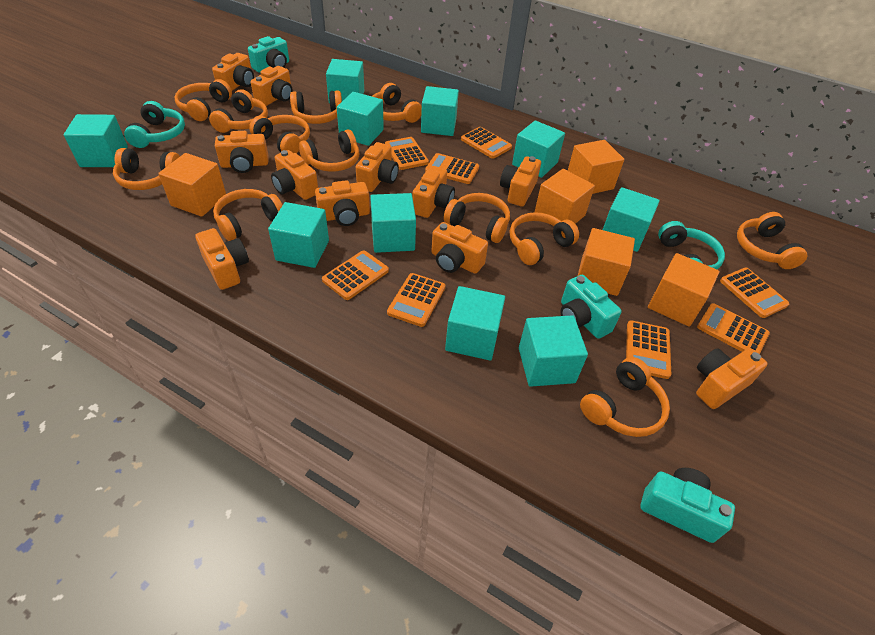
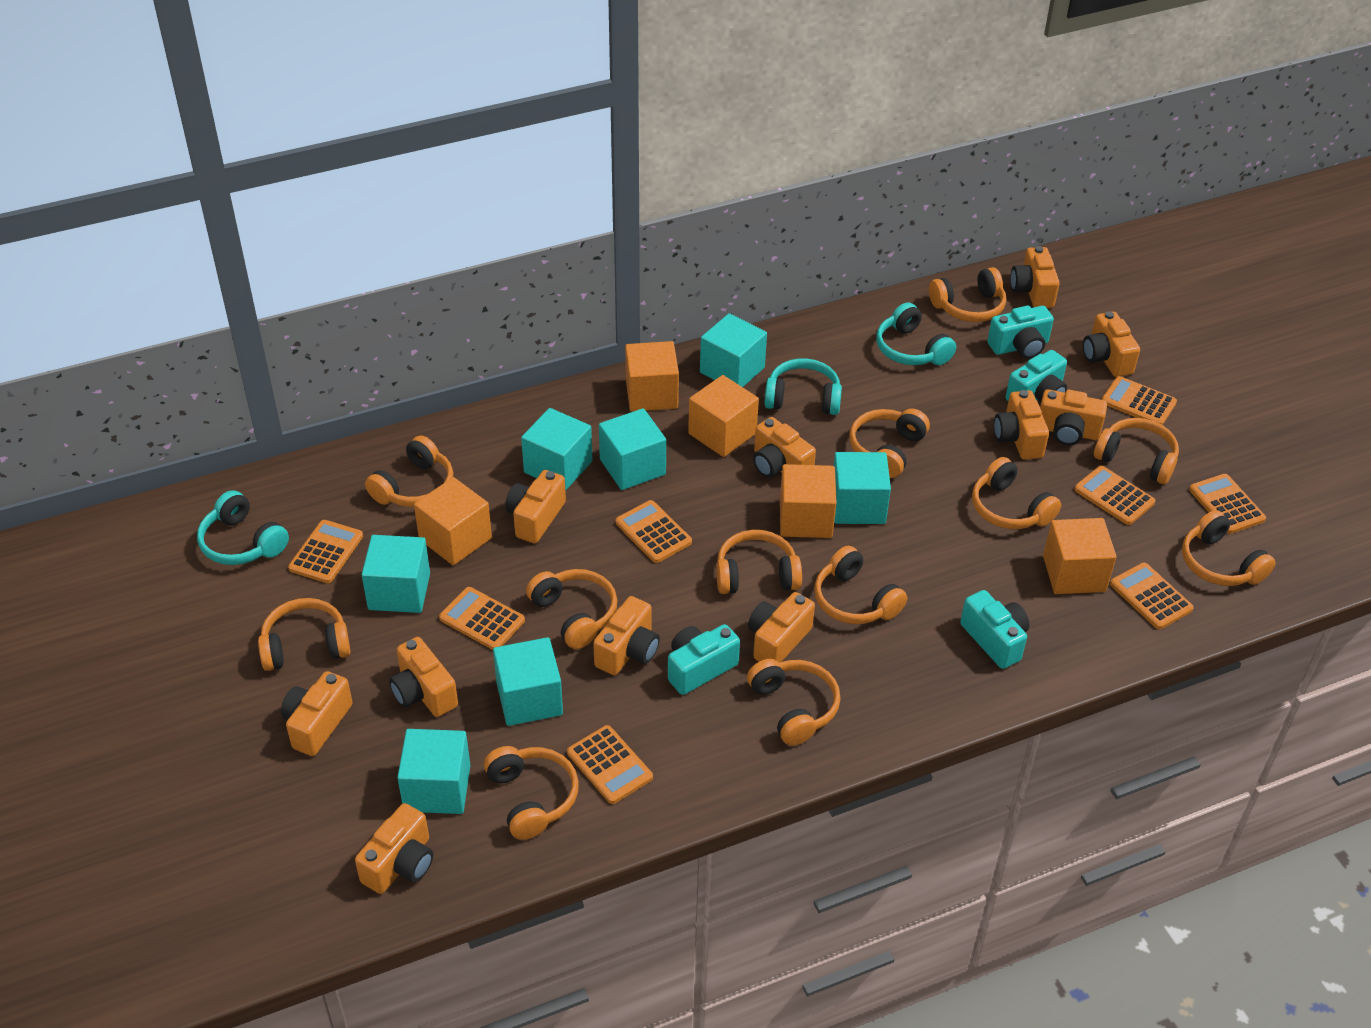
turquoise camera: [248,36,289,73] [560,275,622,339] [640,468,735,543] = 3 -> [668,624,740,695] [960,590,1029,669] [987,306,1054,359] [1006,350,1067,401] = 4
turquoise cube: [63,114,128,167] [268,202,329,268] [326,59,364,103] [337,92,384,146] [370,193,416,253] [421,86,459,136] [445,286,505,361] [512,120,565,178] [519,315,588,387] [603,187,660,252] = 10 -> [361,535,430,613] [397,729,471,814] [493,637,563,726] [521,408,592,491] [599,408,666,490] [700,313,767,387] [834,452,891,524] = 7
turquoise headphones: [124,101,185,148] [658,221,725,269] = 2 -> [197,490,289,565] [764,358,842,415] [876,303,956,365] = 3

